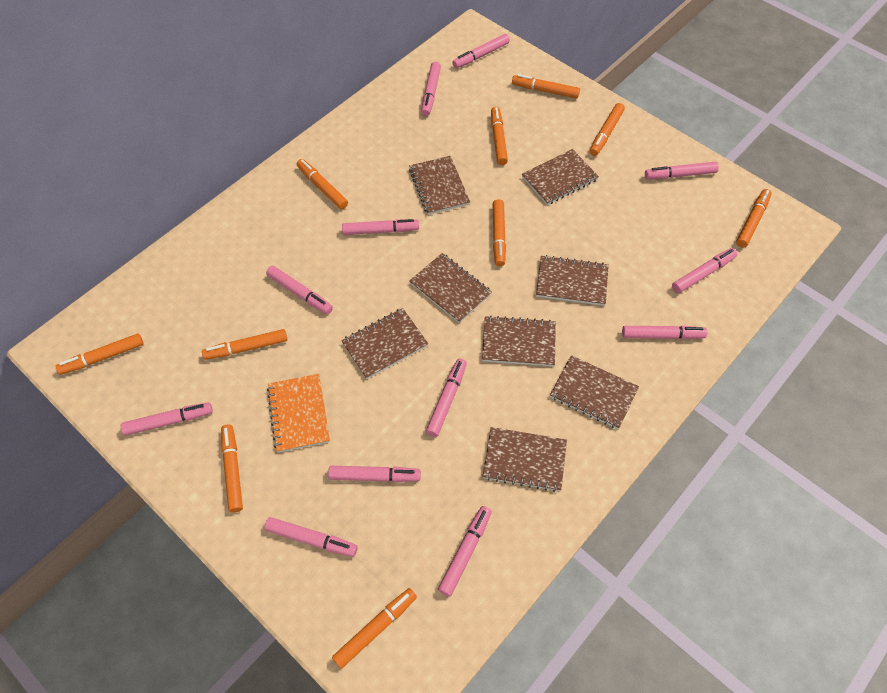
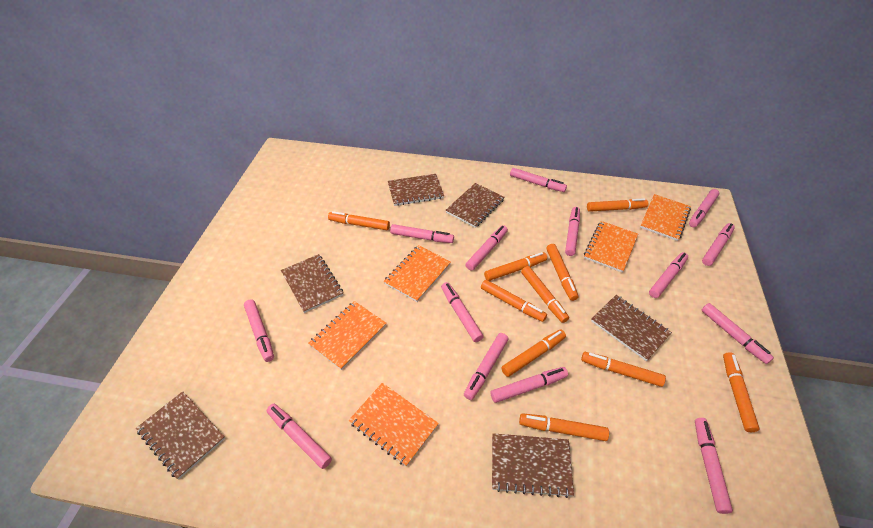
brown notebook: [341,308,428,379] [409,156,470,215] [409,253,492,323] [482,315,556,366] [483,427,567,492] [522,149,599,205] [536,255,609,306] [550,355,639,429] = 8 -> [136,391,225,479] [281,254,343,313] [388,174,444,206] [446,183,504,228] [492,433,574,498] [591,295,672,361] = 6
orange notebook: [267,374,330,453] = 1 -> [308,301,387,370] [349,383,439,467] [384,245,451,302] [584,221,638,273] [640,194,691,241] = 5
pink marker: [121,402,213,436] [265,517,357,557] [266,266,333,314] [328,466,421,482] [342,219,419,235] [421,62,441,116] [426,358,467,437] [438,506,492,597] [452,34,510,68] [622,326,707,340] [645,162,719,179] [672,248,737,293] = 12 -> [244,299,274,362] [267,404,332,469] [390,224,454,243] [441,282,483,342] [464,333,508,400] [465,225,508,271] [491,367,568,403] [510,168,567,192] [565,207,580,256] [649,252,688,298] [689,189,720,227] [695,418,733,514] [702,223,735,266] [702,303,774,364] = 14

